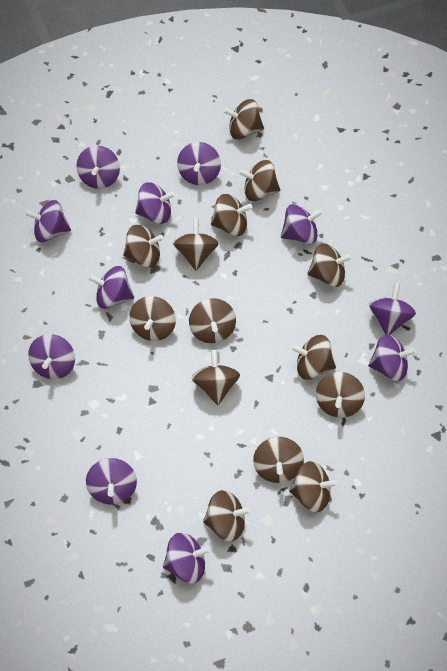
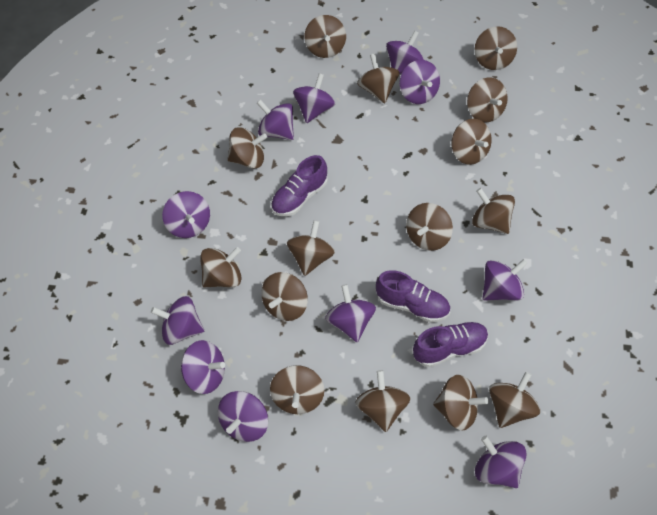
brown spinning top: [123,225,164,268] [129,296,176,341] [173,218,219,271] [189,298,236,343] [191,350,240,405] [203,490,251,541] [211,194,252,236] [223,99,264,139] [238,160,280,201] [253,437,304,483] [289,461,338,512] [291,335,336,380] [307,243,352,287] [316,372,365,418] = 14 -> [200,247,241,288] [227,127,267,169] [261,272,308,321] [270,365,324,414] [287,220,335,276] [304,15,346,58] [355,370,410,432] [357,53,400,103] [406,203,453,251] [433,375,489,431] [451,119,492,165] [467,78,508,122] [472,188,515,234] [475,26,517,70] [489,372,540,428] = 15
purple shoe: none = 0 -> [271,155,328,216] [376,270,450,323] [413,322,488,367] = 3

